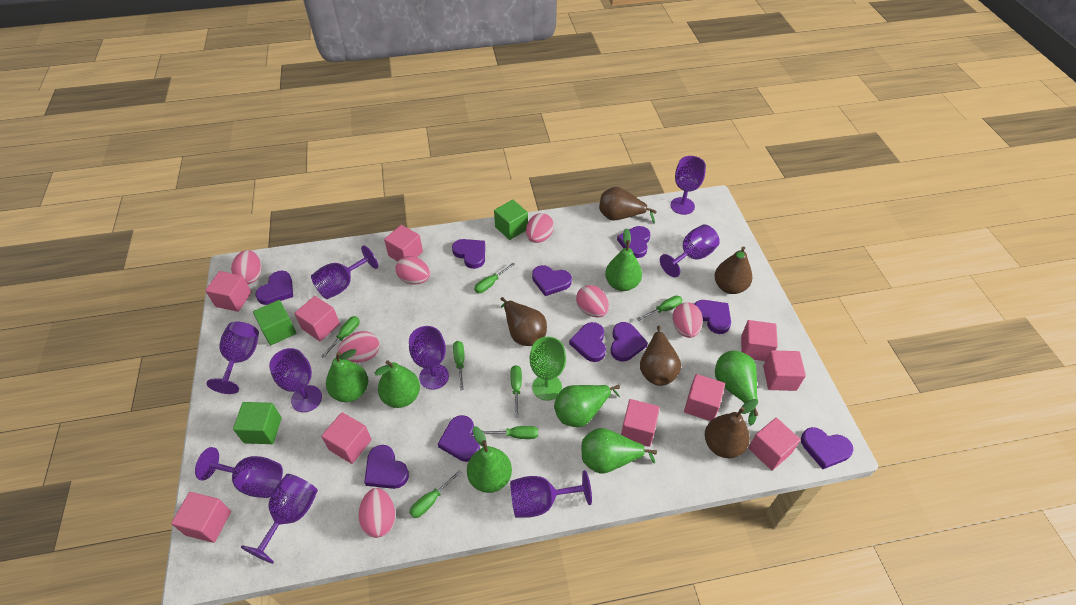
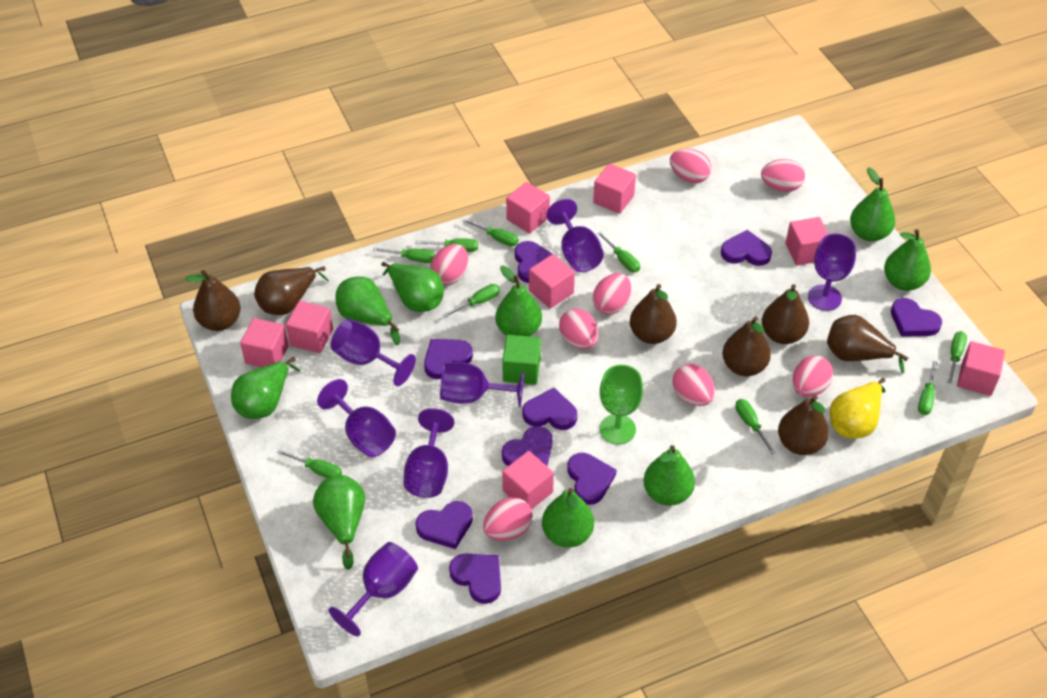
brown pear: [501,297,547,346] [599,187,657,223] [640,326,681,386] [705,399,758,458] [715,246,752,294] = 5 -> [185,270,241,331] [254,266,329,315] [630,284,677,344] [722,317,771,376] [762,284,809,344] [778,395,829,455] [827,315,908,374] = 7
green cube: [233,402,282,444] [253,300,296,345] [494,200,528,240] = 3 -> [502,335,541,384] = 1
green pear: [326,349,368,402] [375,360,420,408] [467,426,512,493] [554,385,620,427] [582,428,657,474] [605,228,642,291] [715,351,759,426] = 7 -> [231,357,300,419] [313,475,365,570] [335,276,400,345] [382,262,444,312] [496,266,542,336] [542,488,594,548] [643,445,695,506] [850,168,895,242] [884,229,931,291] = 9
green screwdriver: [321,316,360,358] [409,469,462,518] [453,341,465,390] [474,263,515,293] [482,426,538,439] [511,365,522,418] [637,295,683,321] = 7 -> [277,449,342,478] [373,247,435,263] [415,238,478,252] [443,284,500,317] [463,218,518,247] [597,232,640,272] [735,399,776,454] [918,361,937,415] [948,331,967,384] = 9
pink cube: [171,492,231,543] [205,271,251,312] [294,296,340,341] [321,412,372,464] [384,225,423,261] [621,399,660,447] [684,374,725,421] [741,320,778,361] [748,418,801,470] [763,350,806,391] = 10 -> [240,318,289,367] [286,301,333,353] [502,451,554,510] [506,182,550,234] [529,254,575,308] [593,163,636,214] [785,217,828,265] [957,341,1005,396] = 8
pink egg: [231,250,261,284] [338,331,379,363] [358,488,396,538] [395,256,430,285] [526,213,554,243] [576,285,609,318] [672,302,703,338] = 7 -> [430,244,468,285] [483,497,533,541] [559,308,598,349] [593,273,631,315] [670,149,711,183] [672,364,715,406] [761,159,805,192] [793,356,833,397] = 8
purple goblet: [195,447,283,498] [207,321,259,394] [241,474,318,564] [269,348,322,412] [311,245,378,299] [409,326,449,390] [510,470,592,518] [660,225,720,277] [671,156,706,215] = 9 -> [317,379,396,457] [328,542,418,636] [331,319,416,386] [403,408,454,498] [440,362,524,407] [547,199,604,272] [808,233,856,311] = 7
purple heart: [255,271,293,305] [364,445,409,489] [438,415,480,462] [452,239,485,269] [532,265,572,296] [569,322,606,362] [611,322,648,361] [617,226,650,258] [694,300,731,334] [801,427,853,469] = 10 -> [415,501,473,549] [424,339,473,379] [449,553,501,604] [502,426,552,466] [515,241,552,283] [523,388,577,430] [567,453,616,505] [721,230,772,266] [891,298,942,337] = 9
yellow pear: none = 0 -> [830,378,885,439] = 1

